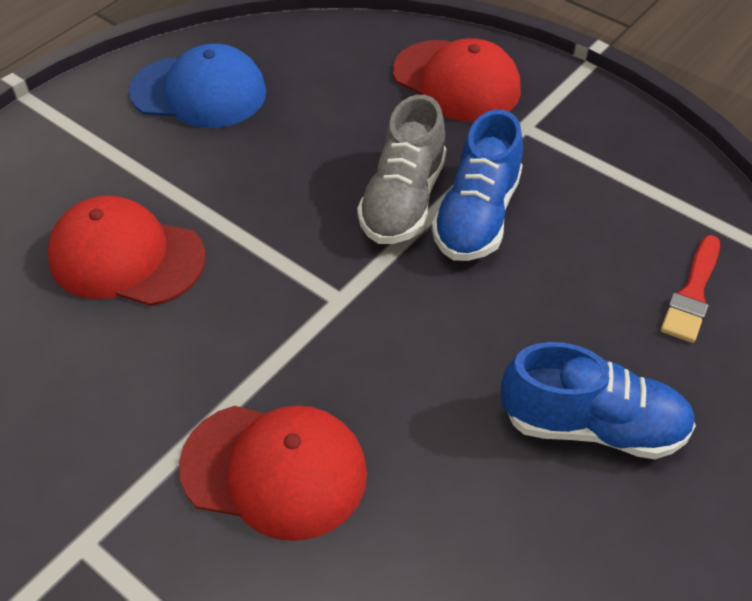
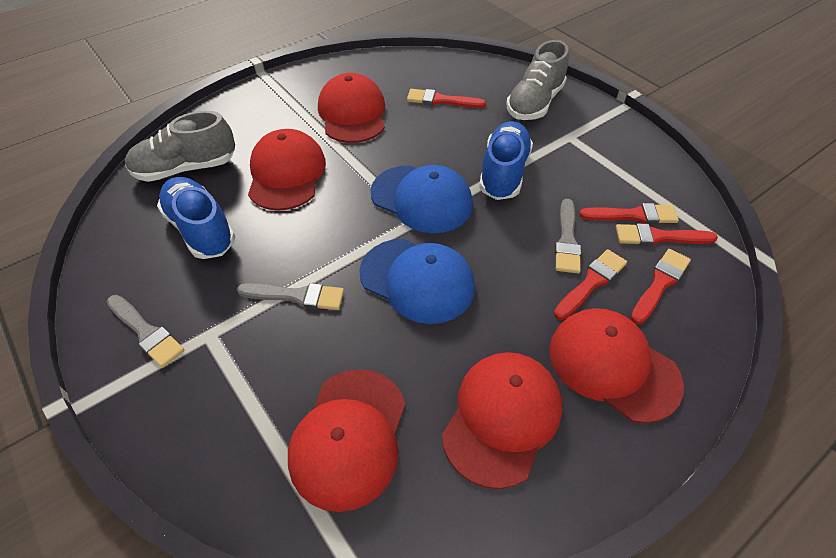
blue cap: [129,44,267,128] = 1 -> [360,239,475,324] [371,165,473,233] = 2
grey brush: none = 0 -> [107,295,185,368] [237,283,344,310] [555,199,581,273] = 3
grey shoe: [357,95,446,244] = 1 -> [125,111,235,182] [506,40,569,120] = 2
red brush: [661,235,720,343] = 1 -> [407,89,486,108] [554,249,627,320] [579,203,679,224] [616,223,718,245] [631,249,691,324] = 5
red cap: [47,195,206,306] [179,405,367,541] [393,38,521,122] = 3 -> [248,129,326,211] [288,369,406,512] [318,73,385,143] [442,352,562,489] [549,308,684,424] = 5

